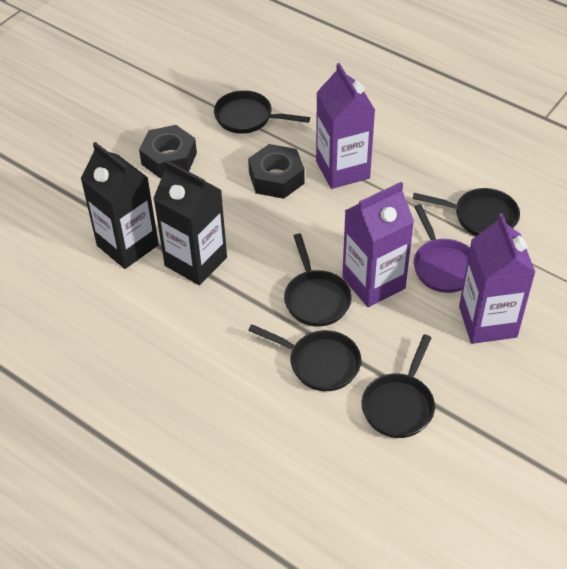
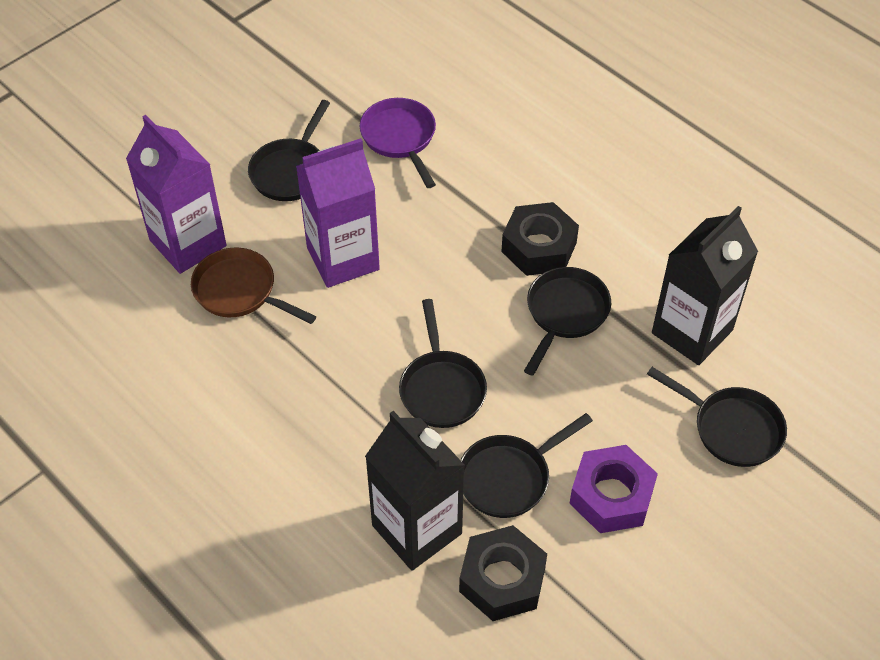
brown pan: none = 0 -> [191,247,316,324] = 1
purple carton: [316,63,375,189] [342,182,414,307] [459,213,536,344] = 3 -> [126,115,226,274] [296,138,380,288] = 2
purple nut: none = 0 -> [569,445,658,533] = 1

